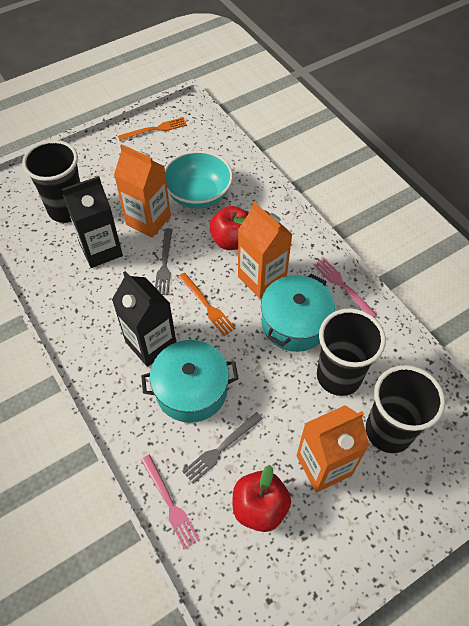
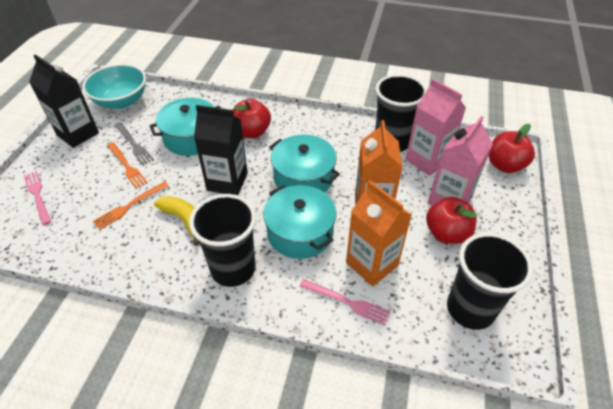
grey fork: [155,228,173,295] [182,412,263,484] = 2 -> [115,122,154,165] = 1
orange carton: [114,144,171,238] [238,202,293,299] [297,405,369,493] = 3 -> [346,180,412,286] [355,120,403,203] = 2
pink carton: none = 0 -> [406,79,466,176] [428,116,493,206] = 2
red apple: [209,206,249,250] [233,465,291,532] = 2 -> [233,99,271,138] [426,197,477,244] [488,124,535,173] = 3
turquoise pot: [141,340,238,423] [261,274,335,352] = 2 -> [149,98,221,156] [263,185,336,259] [269,135,340,192] = 3
yellow banana: none = 0 -> [154,196,199,246] = 1

